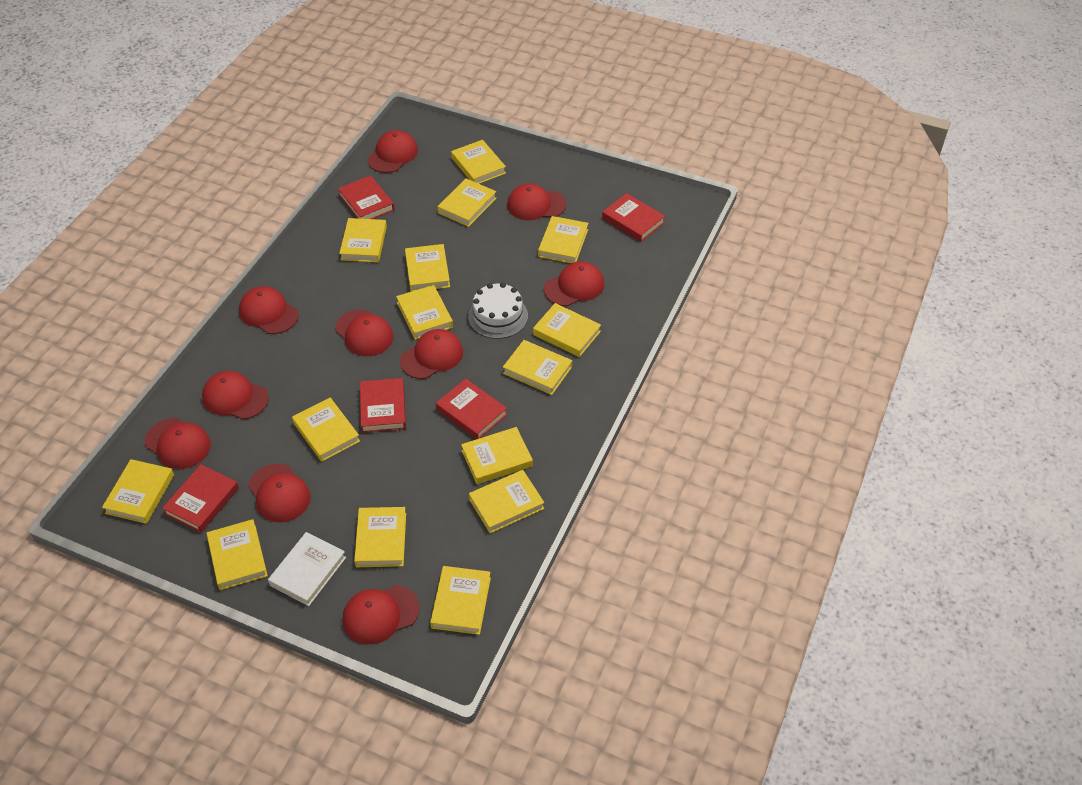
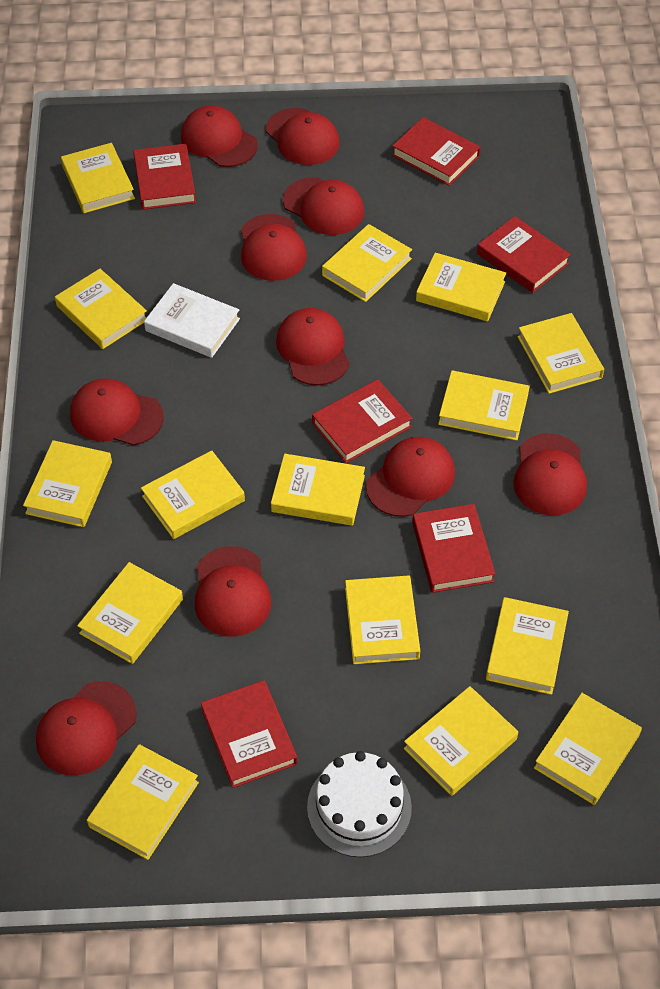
red book: [162,464,239,533] [338,175,394,219] [360,378,406,433] [436,378,507,439] [602,193,665,242] = 5 -> [133,144,196,210] [201,680,297,788] [312,379,413,463] [392,117,480,186] [412,504,495,593] [477,216,571,293] = 6

